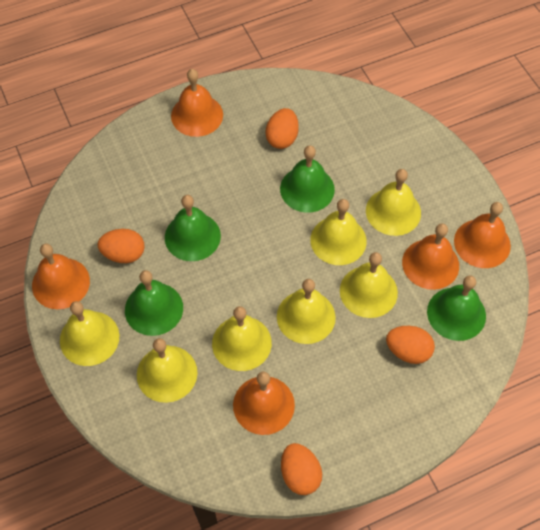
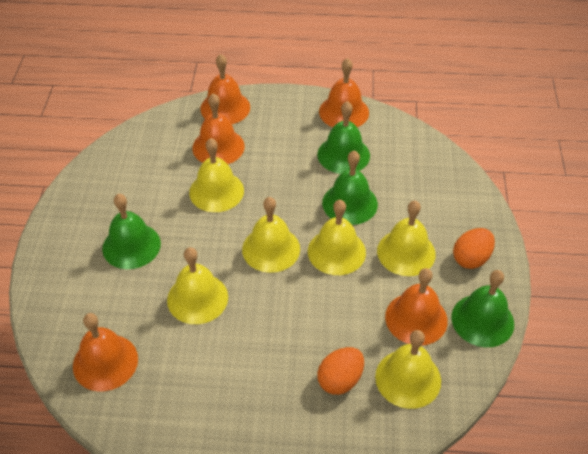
orange egg: [97,229,145,263] [266,108,299,149] [281,443,322,495] [386,326,435,364] = 4 -> [317,347,364,395] [453,228,495,269] = 2
yellow bell: [60,301,119,366] [137,338,197,403] [212,306,272,371] [277,279,336,344] [310,199,367,265] [340,252,398,318] [366,169,421,236] = 7 -> [167,247,228,324] [189,138,244,212] [242,197,300,273] [308,200,366,275] [375,330,441,409] [377,200,436,276] = 6

